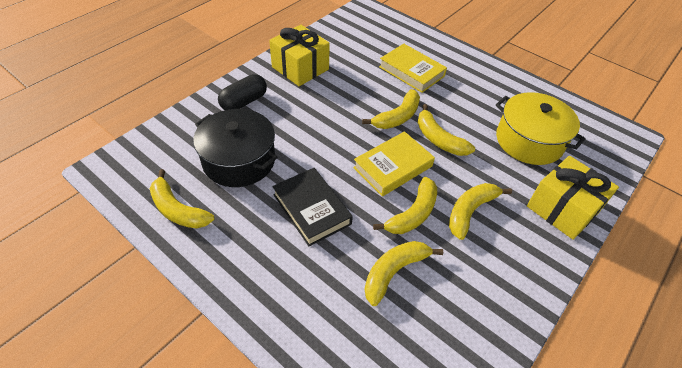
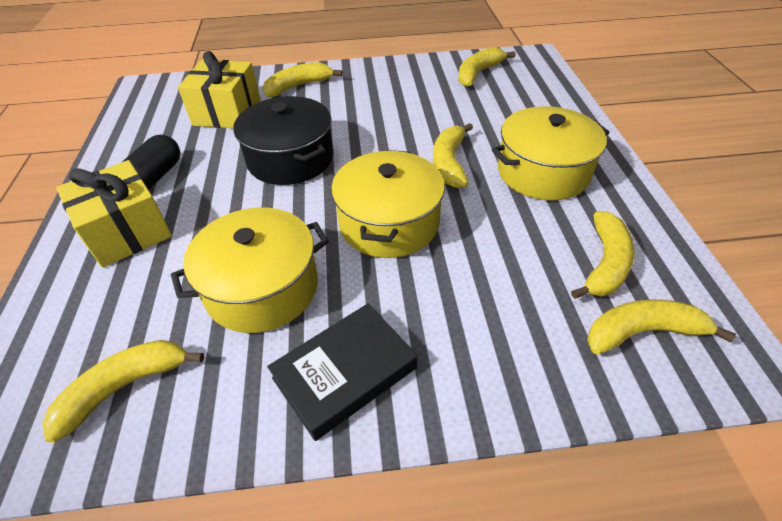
yellow book: [353,131,435,197] [379,44,447,93] = 2 -> none = 0
yellow pot: [496,92,586,165] = 1 -> [171,208,329,333] [331,150,445,258] [492,106,610,200] = 3

